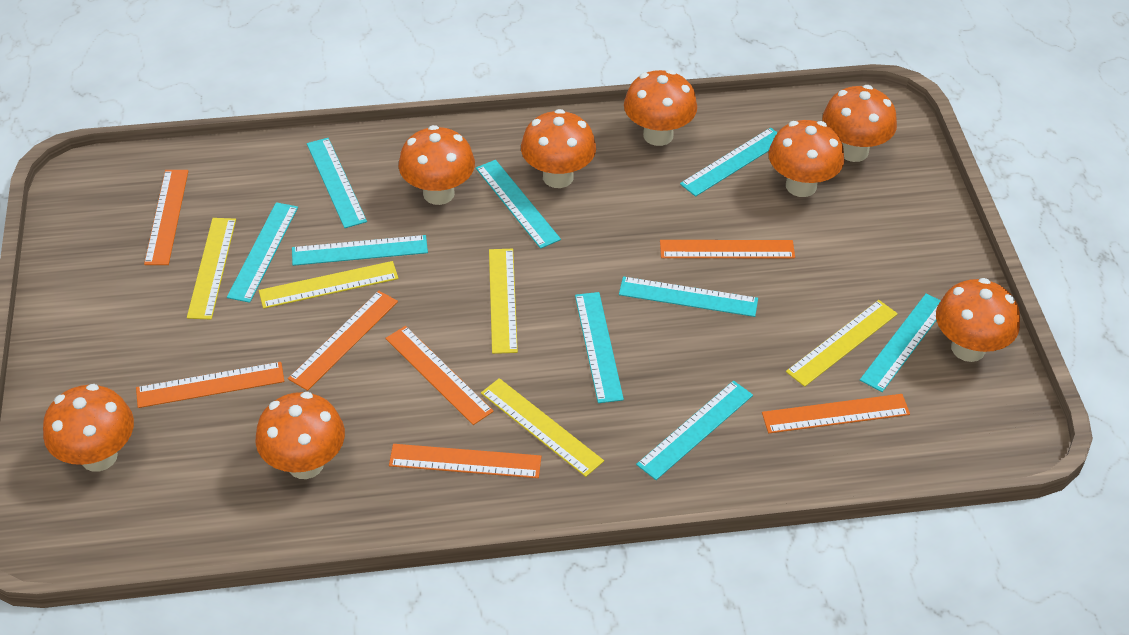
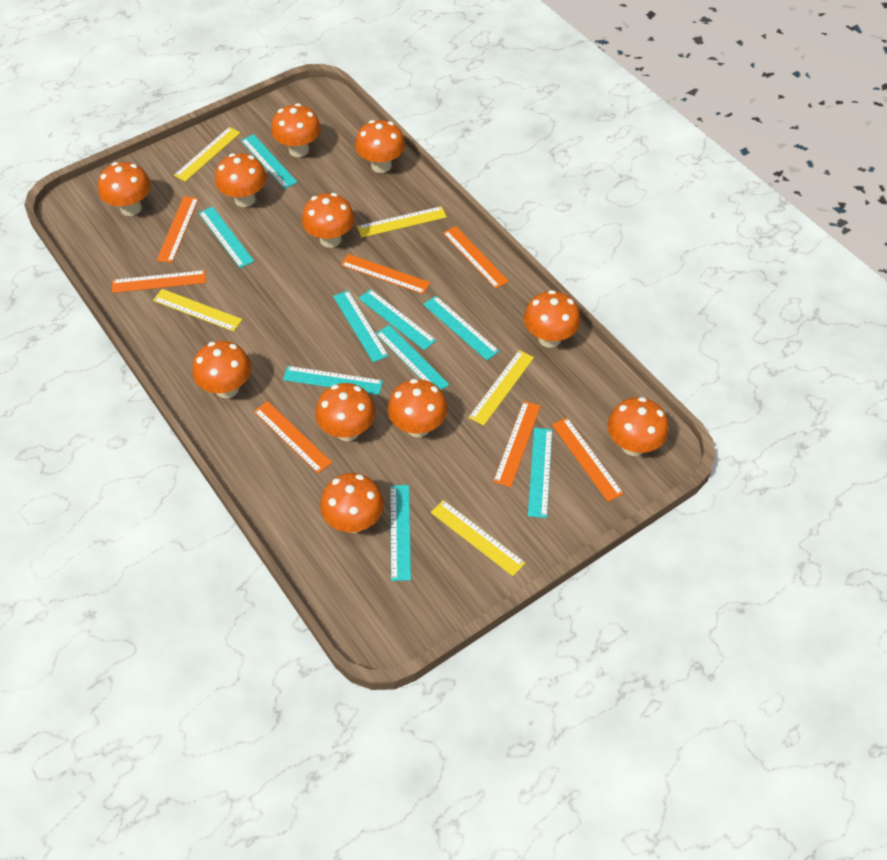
orange mushroom: [43,384,134,472] [255,392,345,479] [399,125,475,205] [521,109,596,188] [624,70,697,146] [769,120,844,197] [822,85,897,162] [936,278,1020,362] = 8 -> [98,162,151,216] [192,341,251,398] [215,153,267,207] [271,103,321,157] [302,193,355,248] [315,383,376,441] [320,473,384,533] [355,120,405,173] [388,379,448,437] [524,290,581,348] [608,397,669,456] = 11

